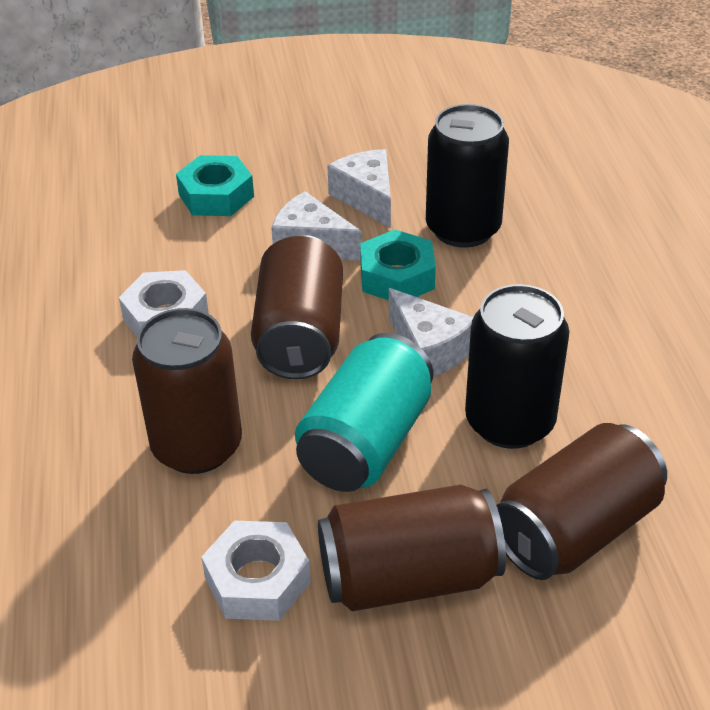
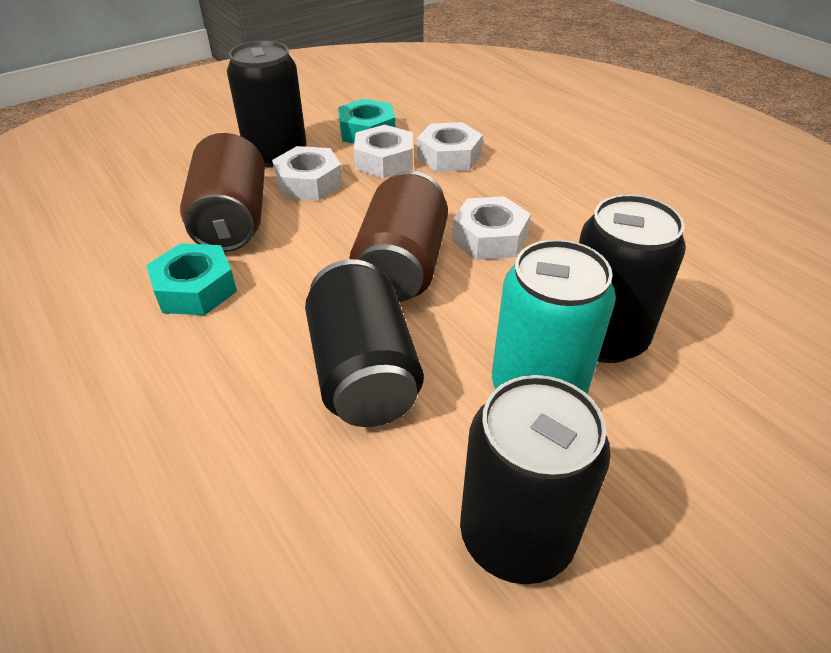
black can: [426,104,509,248] [465,284,569,449] = 2 -> [227,40,307,168] [305,259,424,427] [460,375,611,584] [579,194,686,363] = 4
brown can: [132,308,242,474] [251,235,343,379] [318,484,506,611] [496,423,667,580] = 4 -> [180,133,265,252] [349,170,448,302] = 2
white cheese: [271,191,362,261] [327,149,391,228] [389,288,473,377] = 3 -> none = 0
white nut: [119,270,209,336] [201,521,311,621] = 2 -> [272,146,343,201] [354,125,413,178] [417,122,483,172] [452,196,531,260] = 4

